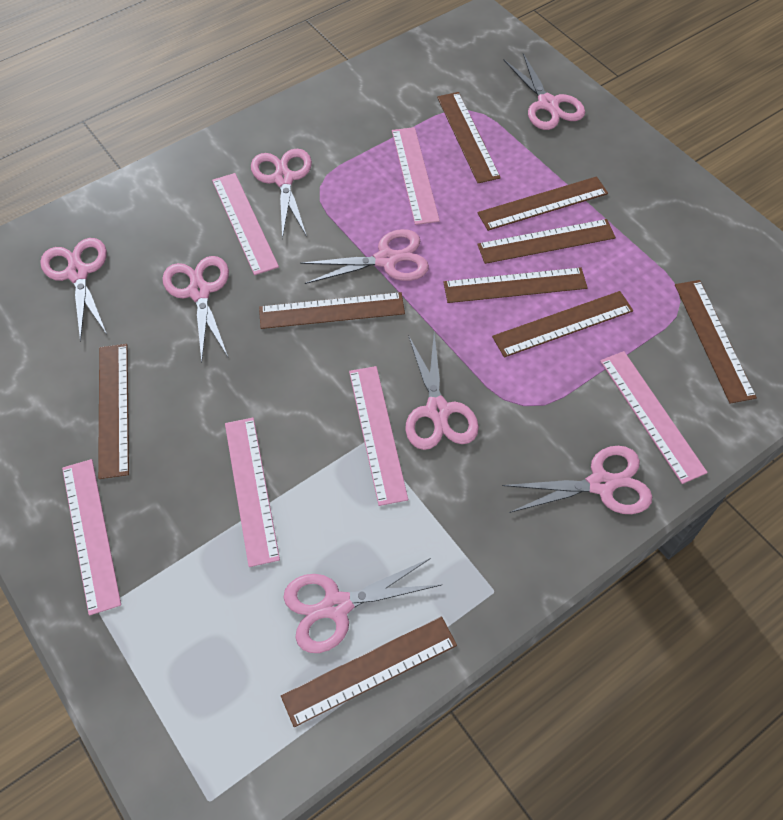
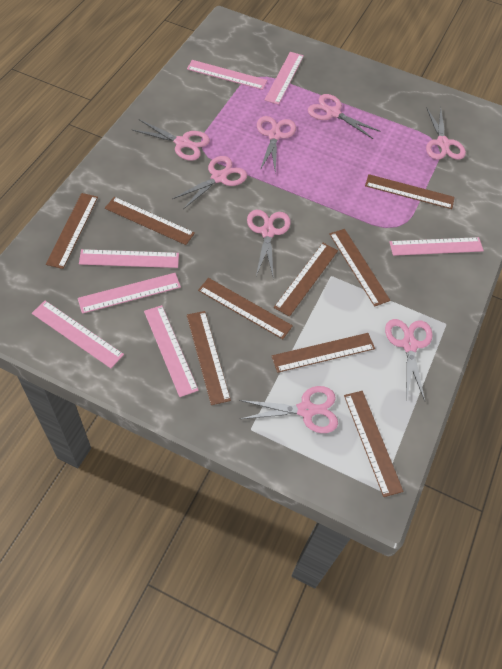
pink ruler: [62,459,121,616] [212,173,279,275] [225,418,280,567] [349,366,408,506] [392,127,440,225] [600,351,708,484] = 6 -> [32,301,124,368] [78,273,181,314] [79,249,179,268] [144,305,199,397] [187,60,267,90] [265,52,304,105] [390,237,484,256] = 7

